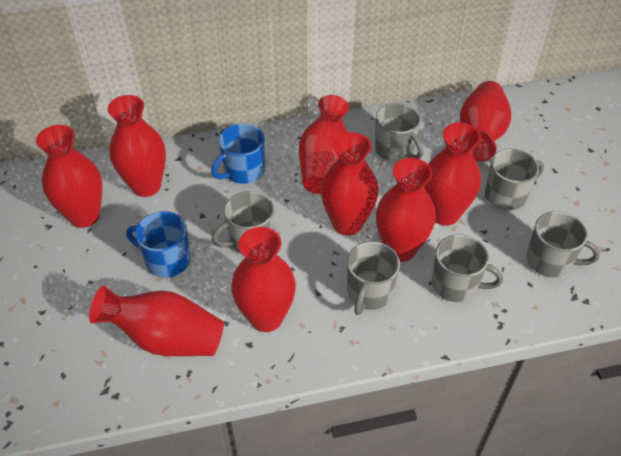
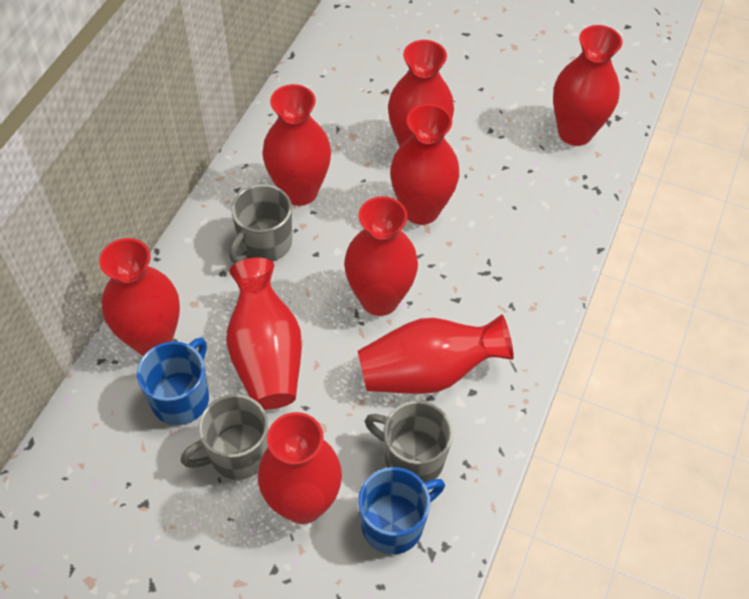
grey mug: [212,191,274,254] [347,241,400,315] [375,103,423,162] [432,234,503,302] [485,149,544,211] [526,211,600,278] = 6 -> [181,394,268,480] [229,184,292,263] [365,401,453,483] = 3

